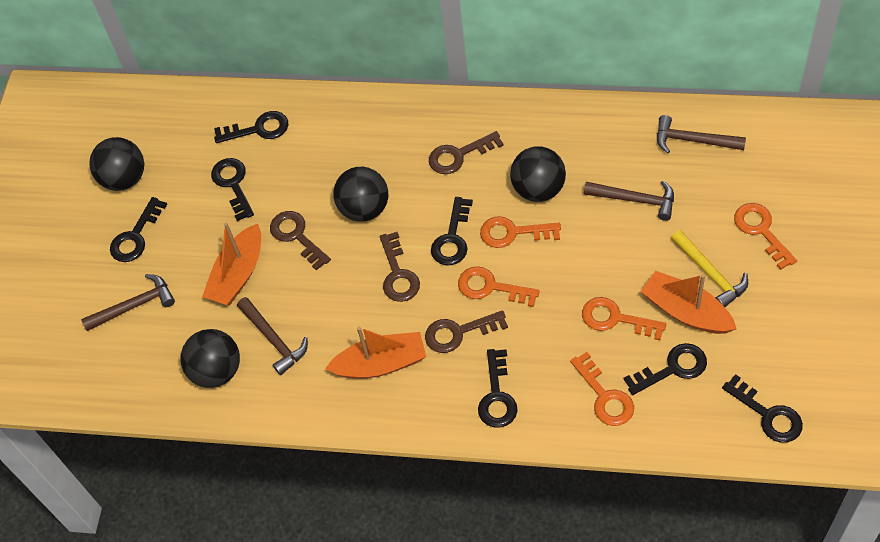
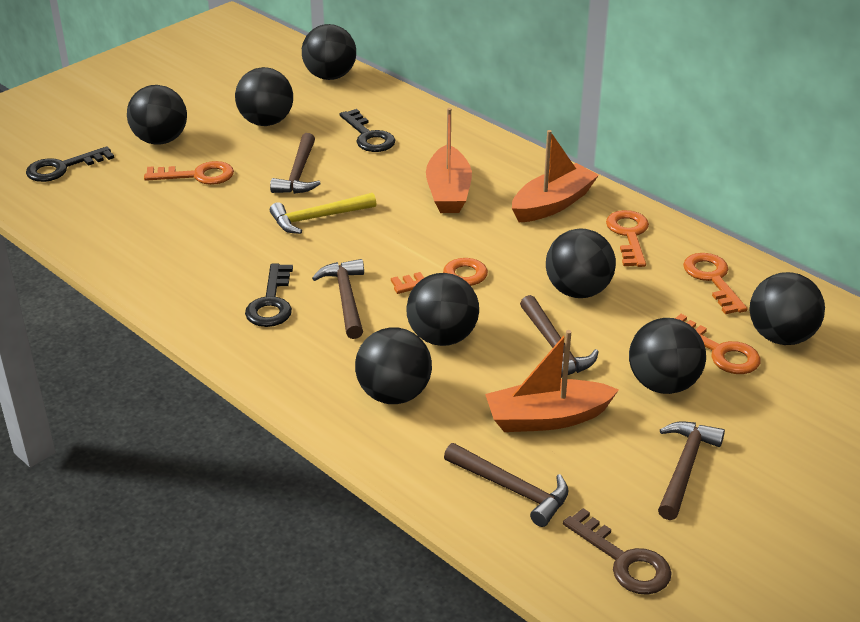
black ball: [89,137,144,191] [180,329,240,388] [333,167,388,221] [510,146,566,202] = 4 -> [127,85,187,144] [235,67,293,126] [302,24,356,80] [355,327,432,404] [406,273,479,346] [546,228,616,298] [629,318,706,394] [749,272,825,345] = 8
black key: [110,197,167,262] [211,158,254,221] [214,111,288,143] [431,197,473,266] [478,349,518,428] [624,343,707,395] [722,374,803,443] = 7 -> [26,146,114,182] [245,263,293,327] [340,109,395,152] = 3
brown hammer: [81,274,175,331] [237,297,308,375] [584,180,674,221] [657,115,746,153] = 4 -> [270,133,321,194] [312,259,364,339] [444,443,569,527] [520,295,599,378] [658,421,725,520] = 5
brown key: [270,211,331,271] [380,232,420,302] [425,310,508,353] [429,131,504,174] = 4 -> [563,508,672,595] = 1

